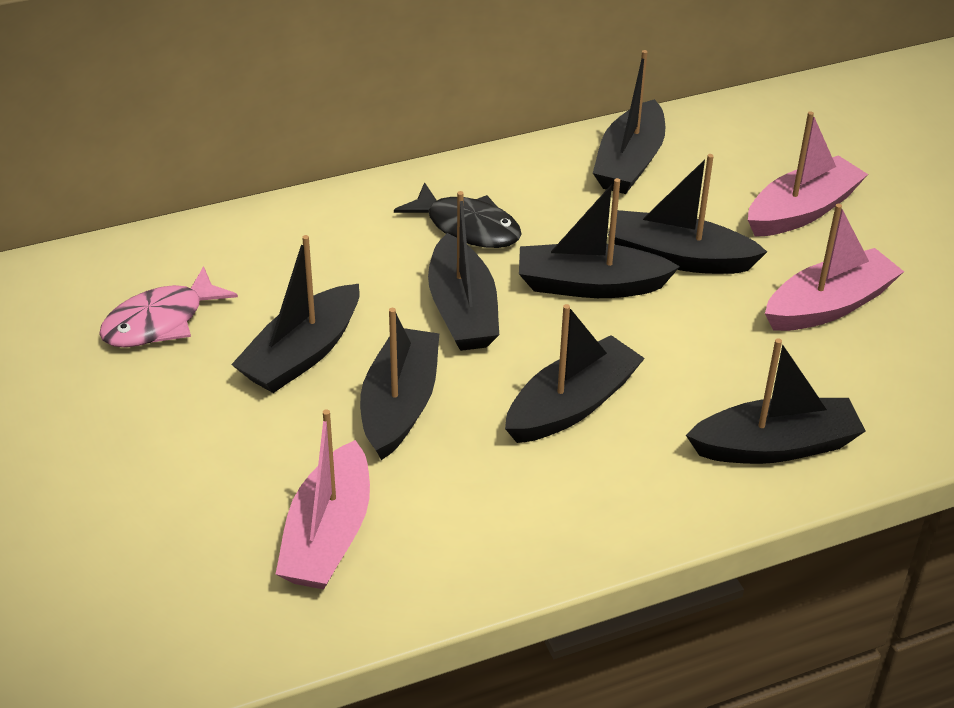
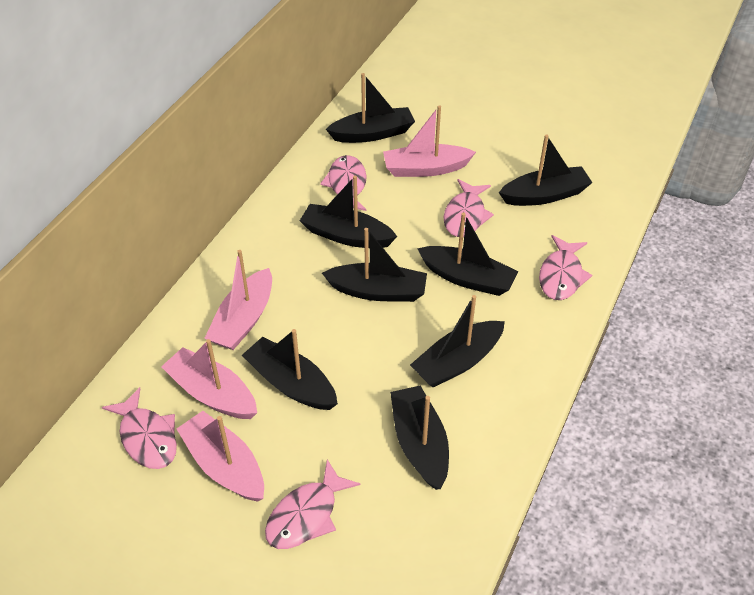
black fish: [394,182,522,248] = 1 -> none = 0
pink boat: [276,409,370,589] [748,111,868,236] [765,204,904,331] = 3 -> [161,339,257,419] [177,411,264,502] [204,250,272,350] [383,105,476,177] = 4
pink fish: [99,266,238,348] = 1 -> [102,387,177,469] [265,459,360,549] [320,155,367,211] [443,179,494,237] [539,235,592,300] = 5

